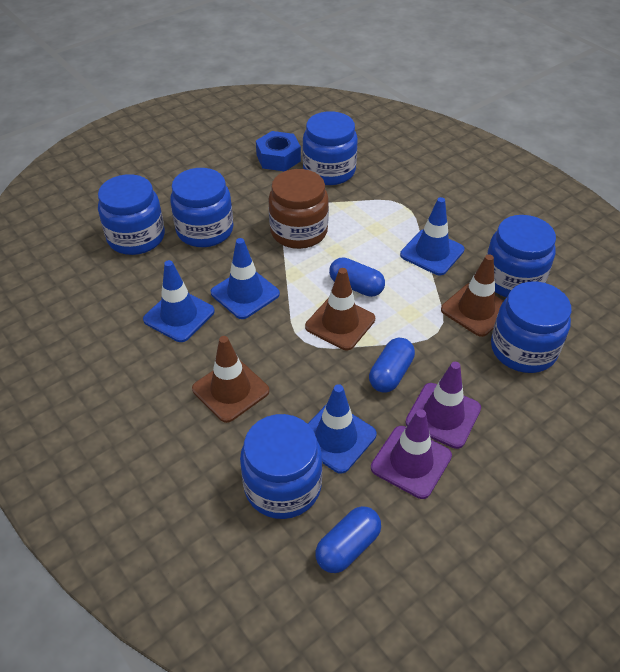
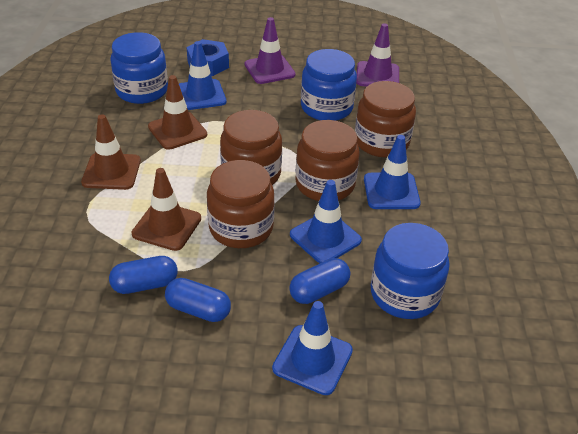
blue jar: [98,174,165,255] [170,168,234,247] [240,414,323,519] [302,111,358,185] [487,215,556,297] [491,281,571,373] = 6 -> [110,32,168,104] [301,49,357,121] [371,223,450,319] = 3
brown jar: [268,169,329,249] = 1 -> [207,160,275,248] [220,110,282,185] [295,120,360,201] [355,81,416,157] = 4

